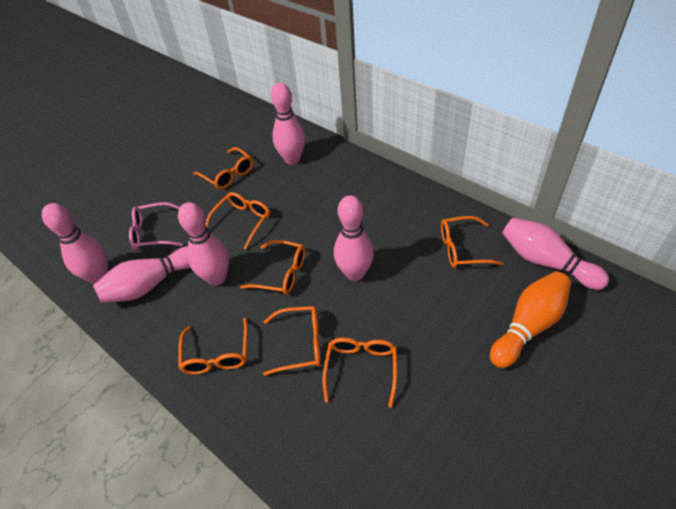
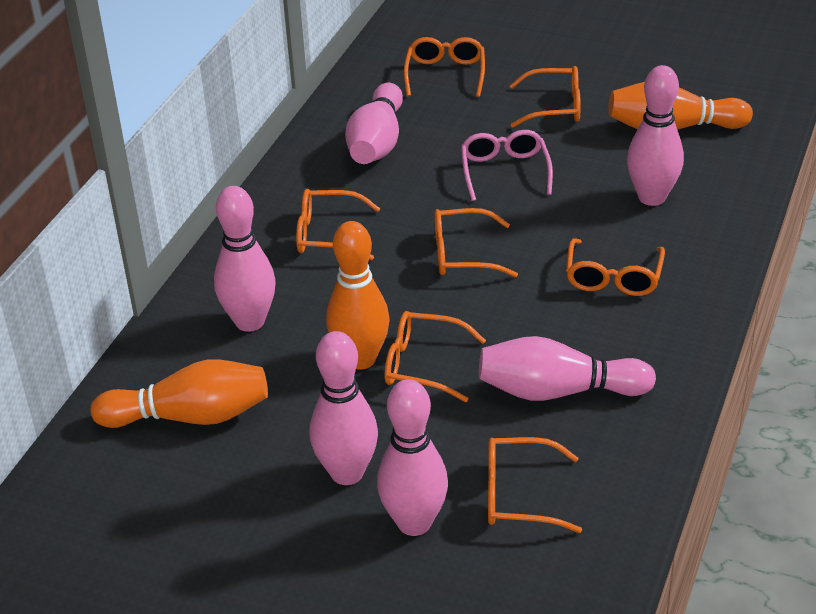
orange bowling pin: [490,272,571,368] = 1 -> [91,359,268,428] [326,221,390,370] [608,82,753,130] = 3

